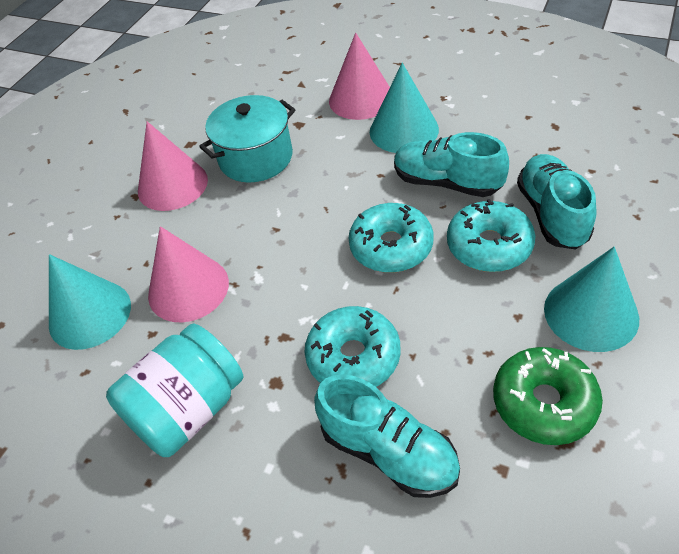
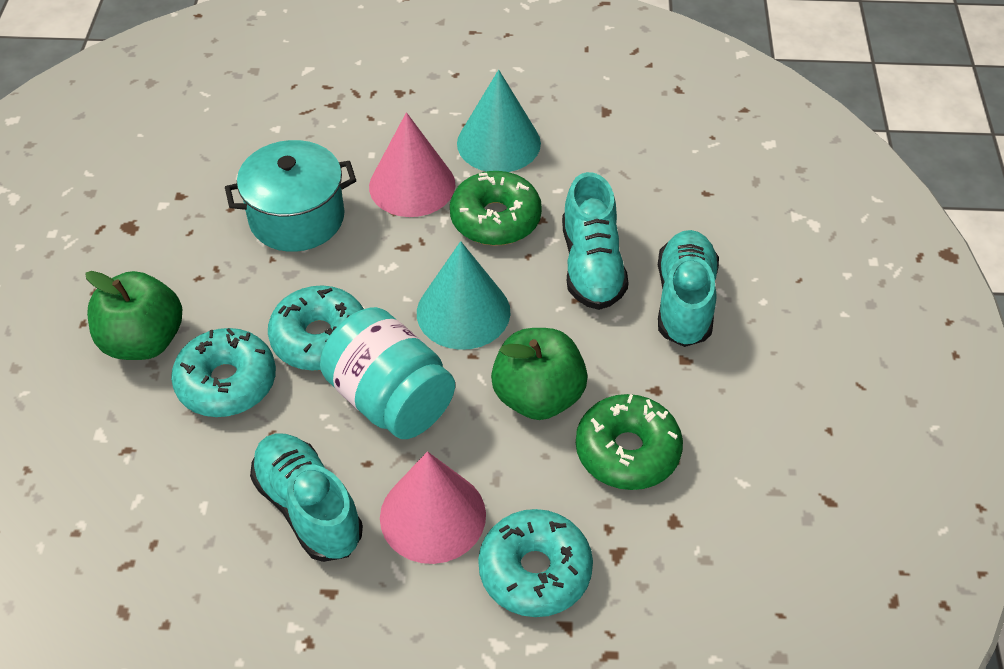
green apple: none = 0 -> [85,271,182,360] [491,328,588,420] = 2
green donut: [493,347,603,445] = 1 -> [450,171,542,246] [576,394,683,490] = 2
pink cone: [138,121,208,211] [148,226,229,322] [329,33,390,120] = 3 -> [369,112,455,217] [380,451,486,564] = 2
turquoise cone: [49,254,131,350] [370,63,439,153] [544,247,639,352] = 3 -> [417,241,510,350] [457,70,541,172] = 2

